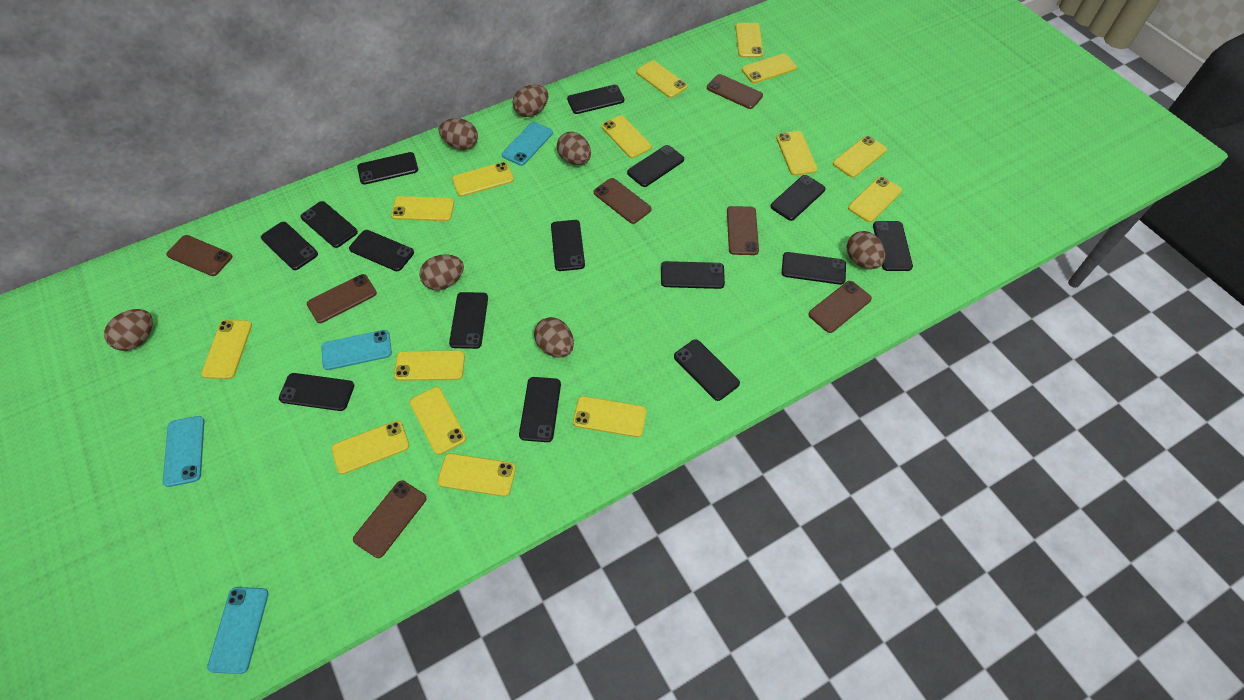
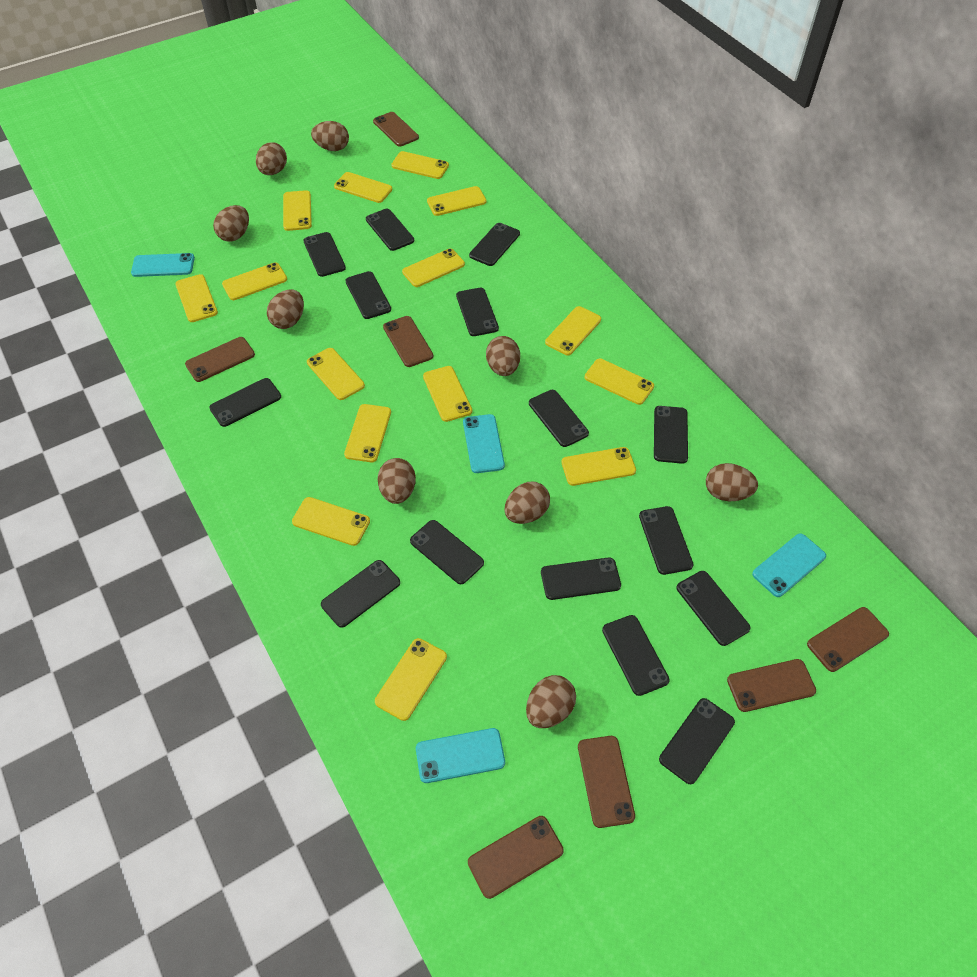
brown egg: [104,309,153,351] [420,254,464,290] [439,118,478,150] [513,85,548,117] [534,317,574,357] [557,132,591,165] [846,231,885,269] = 7 -> [213,205,249,242] [256,142,287,175] [267,290,304,329] [311,121,349,151] [378,458,416,504] [486,336,520,376] [504,482,550,524] [526,675,576,728] [706,463,758,501] = 9

